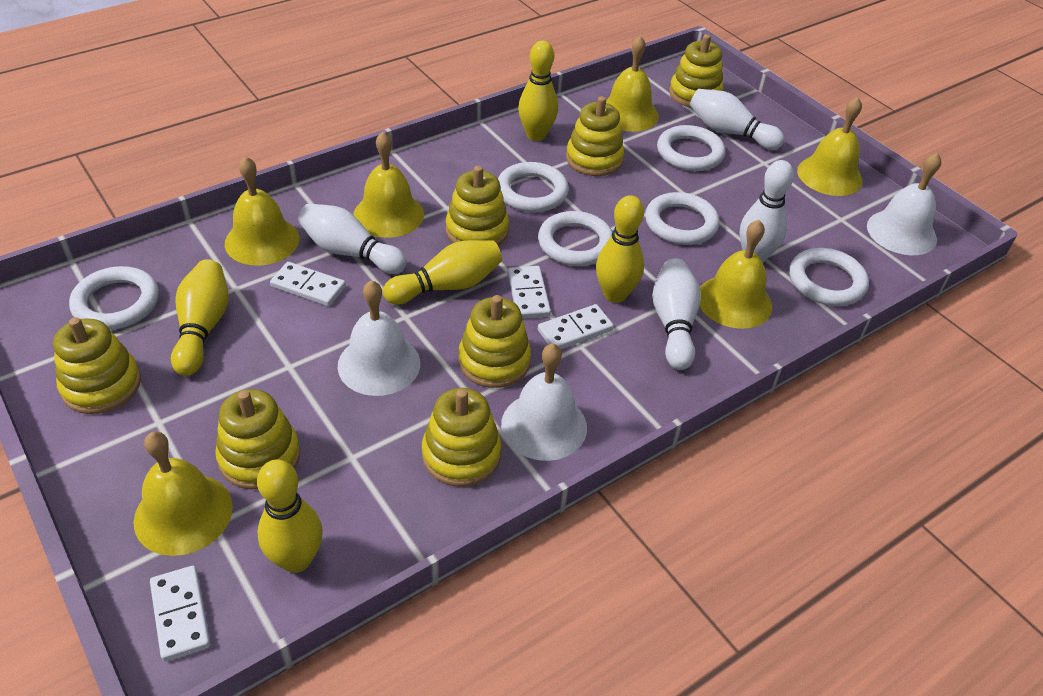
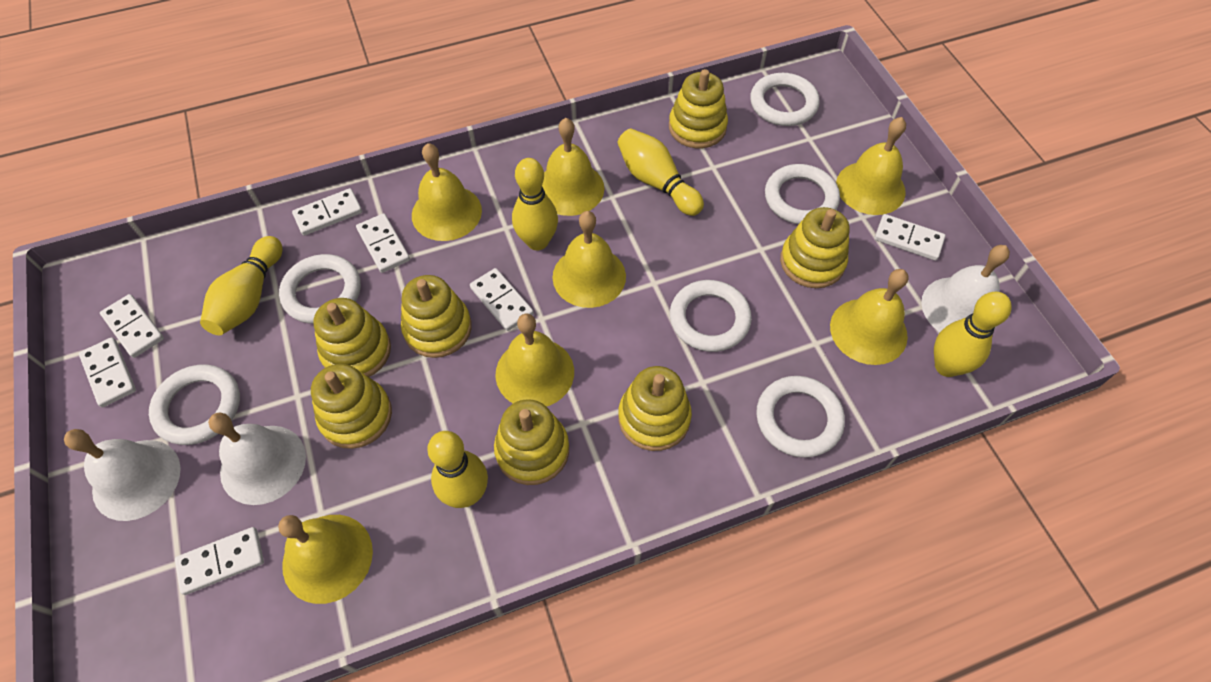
white bowling pin: [298,203,407,274] [652,258,701,370] [690,89,785,150] [739,160,794,263] = 4 -> none = 0
white domino: [150,566,211,661] [270,262,346,306] [508,266,551,319] [538,304,614,349] = 4 -> [79,337,136,408] [100,294,164,358] [175,527,264,595] [292,188,362,236] [356,213,410,273] [470,268,534,331] [874,214,945,261] = 7
yellow bell: [133,431,233,556] [225,156,299,266] [354,131,424,238] [606,35,659,132] [699,220,772,329] [797,97,863,196] = 6 -> [278,515,373,604] [412,143,482,241] [496,313,574,407] [542,118,604,216] [553,211,626,308] [830,269,909,365] [836,117,906,215] = 7

